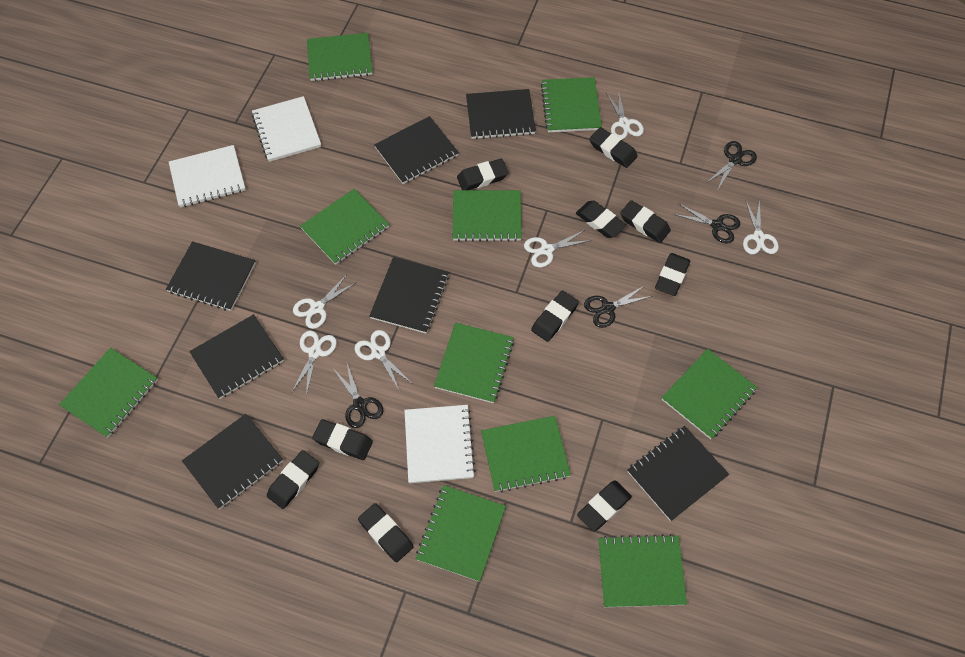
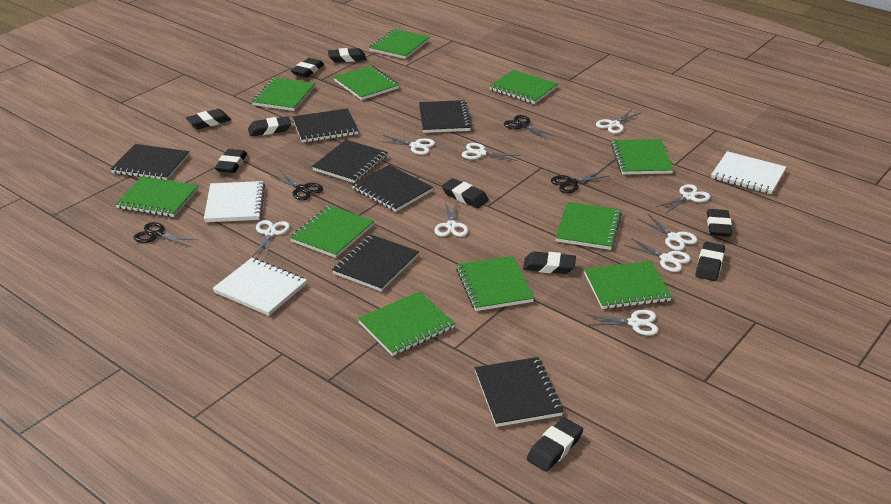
green notebook: [59,348,158,438] [300,189,389,265] [307,33,372,81] [416,485,506,582] [434,322,514,403] [453,190,522,242] [481,416,571,492] [541,77,602,132] [598,534,687,607] [662,349,758,439] = 10 -> [115,176,198,217] [251,78,315,111] [290,205,374,258] [333,65,399,100] [358,291,455,356] [369,29,429,59] [456,256,534,311] [489,70,558,104] [555,202,622,250] [584,261,672,309] [611,139,673,175] = 11
white scissors: [291,331,337,396] [293,274,357,329] [355,330,411,392] [524,230,591,268] [606,89,644,139] [743,200,779,254] = 6 -> [252,220,290,257] [378,135,435,155] [434,202,468,237] [461,143,520,161] [585,310,659,335] [596,109,641,134] [624,238,691,272] [638,214,698,251] [656,184,710,214] = 9

